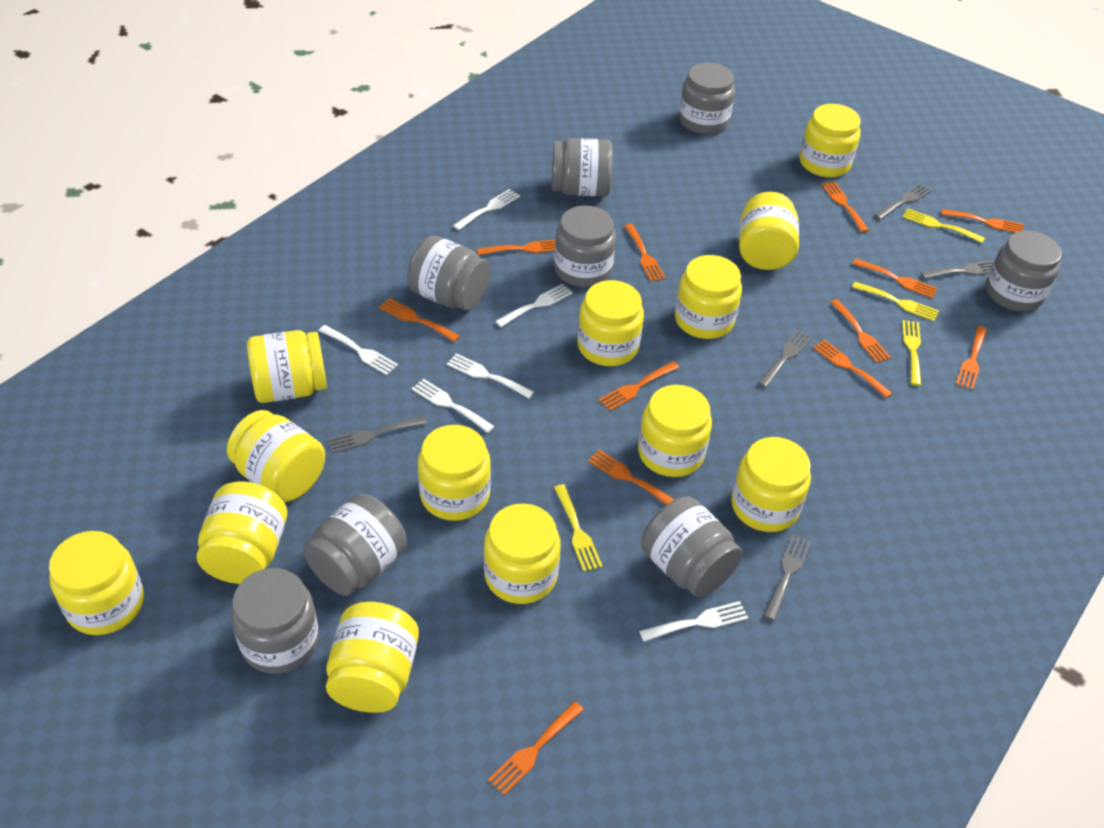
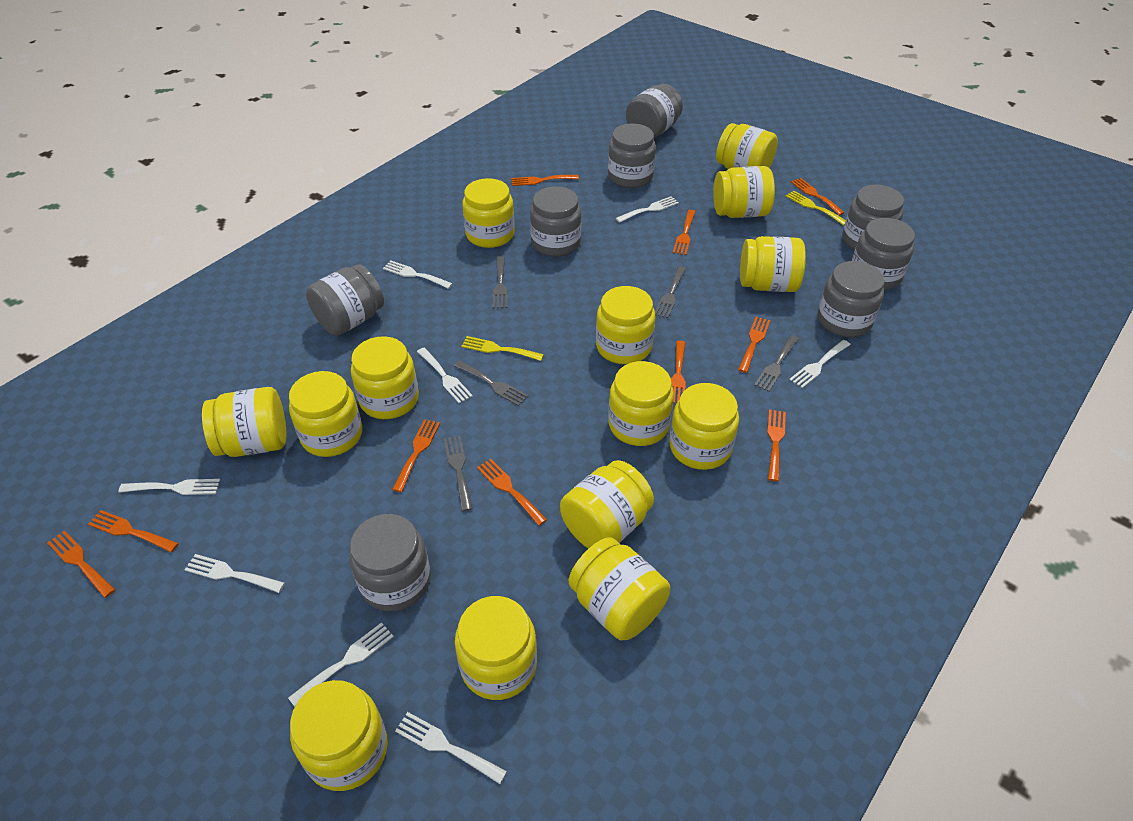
orange fork: [379,298,460,342] [477,240,555,255] [488,701,584,796] [588,450,675,505] [599,361,679,411] [624,224,666,282] [813,340,892,398] [821,181,869,232] [830,299,891,363] [853,259,938,298] [941,209,1023,233] [956,326,987,390] = 12 -> [47,531,115,598] [88,510,179,552] [392,419,440,492] [477,459,547,526] [511,175,579,186] [671,341,686,403] [673,210,696,255] [738,317,770,373] [767,409,786,482] [791,178,845,215] = 10
white fork: [319,325,398,375] [412,379,495,433] [447,353,534,398] [453,189,520,230] [495,284,573,327] [639,601,748,642] = 6 -> [118,479,220,495] [184,554,285,593] [288,622,394,707] [383,261,453,289] [395,712,507,784] [417,348,473,403] [615,196,679,223] [789,340,851,388] = 8
yellow fork: [554,484,603,572] [852,282,939,321] [902,320,921,386] [903,208,985,243] = 4 -> [461,336,544,361] [786,191,846,226] = 2
yellow jar: [49,531,144,635] [196,481,287,584] [227,410,325,502] [247,330,327,403] [326,602,419,713] [418,425,491,521] [484,503,561,604] [577,280,644,366] [638,385,712,477] [675,255,742,339] [731,437,811,532] [739,192,799,270] [799,104,861,177] = 13 -> [202,387,286,457] [289,371,362,457] [290,680,388,791] [351,336,419,419] [455,596,537,700] [462,178,515,248] [560,460,654,549] [569,537,670,640] [596,286,655,364] [608,361,674,446] [670,383,739,470] [713,166,775,218] [716,123,778,169] [740,236,806,292] = 14

